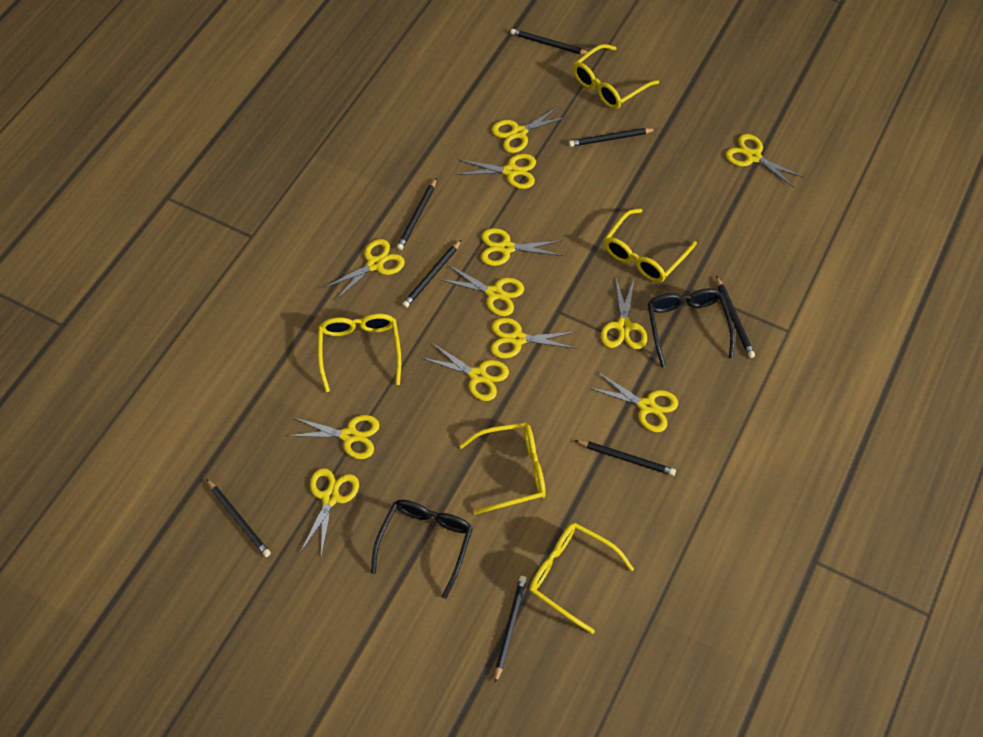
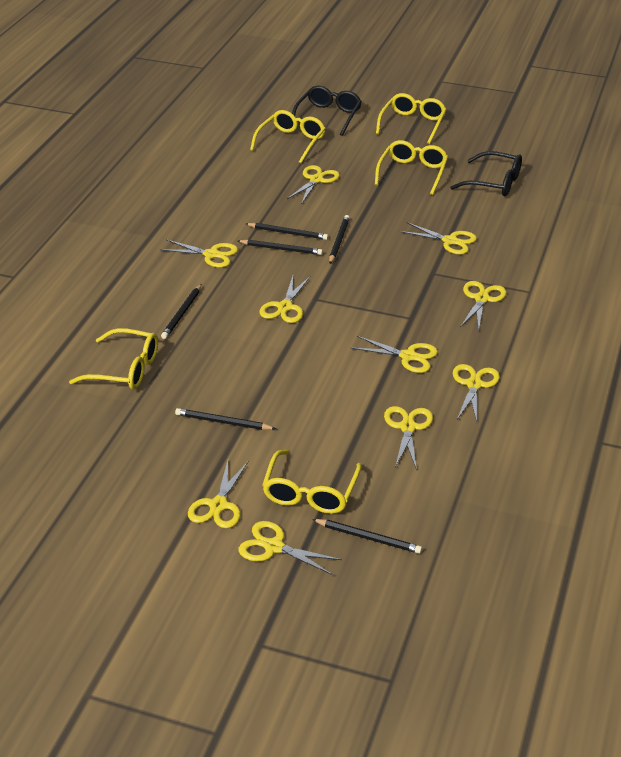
black pencil: [206,479,271,557] [397,178,437,250] [402,240,461,308] [495,576,527,683] [510,29,592,55] [569,128,656,147] [575,440,676,476] [716,276,755,358] = 8 -> [161,284,201,339] [175,408,276,430] [238,240,323,255] [246,223,328,240] [312,519,422,554] [329,215,350,264] = 6
yellow scissors: [288,415,379,459] [301,468,359,556] [323,239,405,301] [422,342,509,401] [439,264,524,316] [456,154,536,189] [481,228,563,266] [491,318,576,358] [492,106,569,153] [590,372,678,432] [601,277,647,349] [726,134,805,188] = 12 -> [160,240,238,268] [188,460,249,528] [238,521,342,575] [259,276,310,323] [287,165,340,204] [351,336,438,373] [384,406,433,470] [400,222,477,255] [453,364,500,422] [460,281,507,330] = 10

